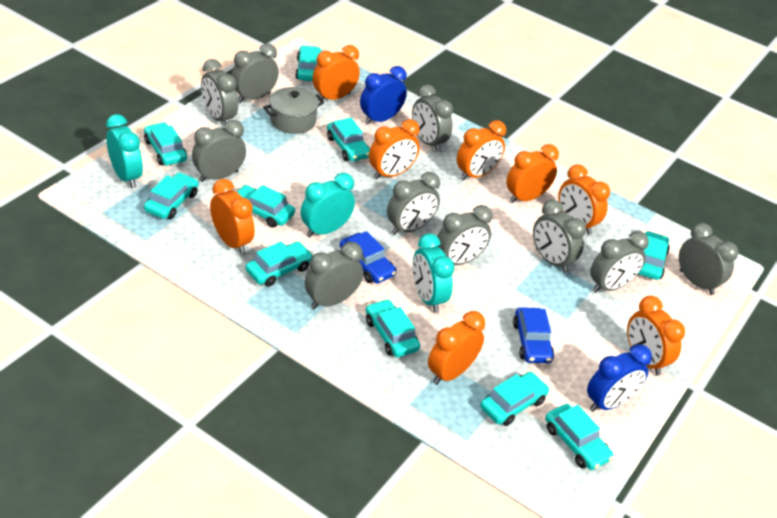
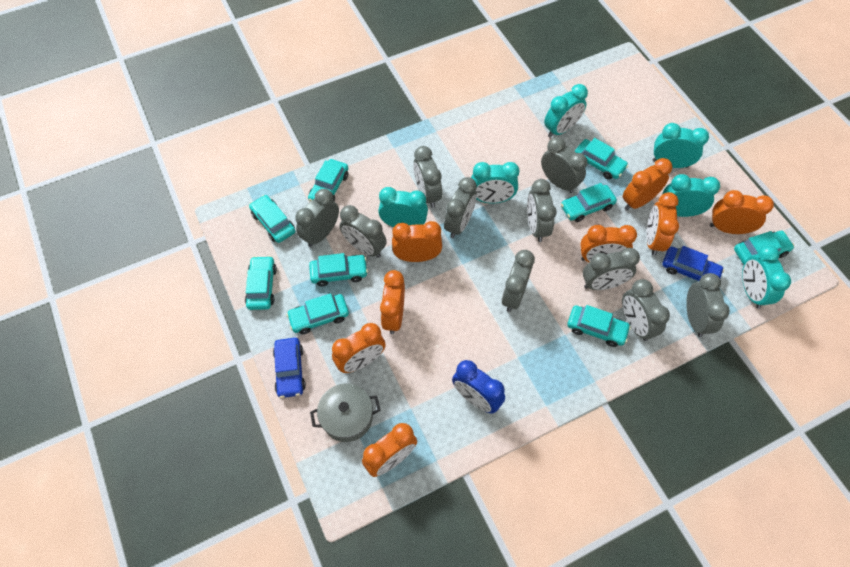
blue clock: [360,66,407,125] [587,344,652,412] = 2 -> [452,360,505,414] = 1
turquoise car: [144,122,187,166] [144,172,199,219] [237,185,295,228] [245,241,313,287] [295,46,321,81] [327,118,370,161] [366,299,420,357] [480,372,549,426] [545,404,614,470] [638,231,670,280] = 10 -> [245,256,277,310] [249,195,295,243] [286,293,349,334] [308,159,348,202] [309,253,368,286] [561,183,617,222] [567,305,631,347] [575,138,628,180] [734,231,794,264] = 9
turquoise clock: [106,114,143,188] [300,173,355,237] [412,233,455,313] = 3 -> [378,187,428,227] [471,162,520,204] [544,84,588,138] [653,123,709,168] [662,174,720,217] [742,245,791,309] = 6

